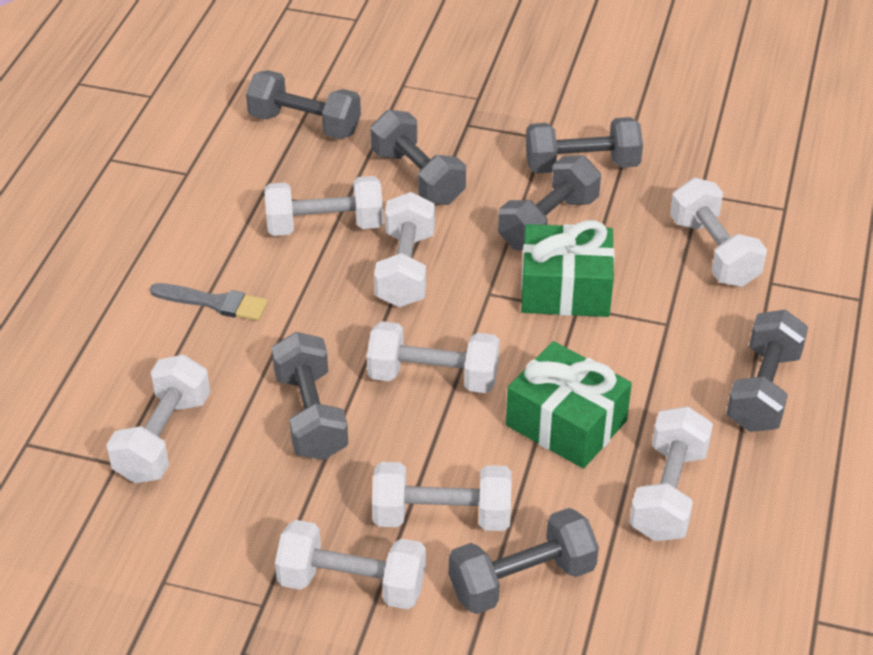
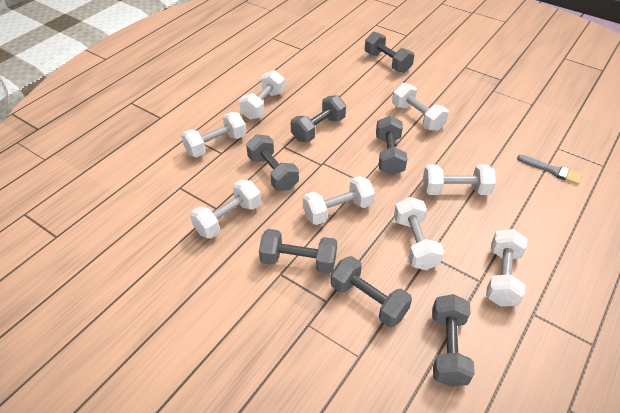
green gift: [506,341,632,468] [521,220,615,317] = 2 -> none = 0

